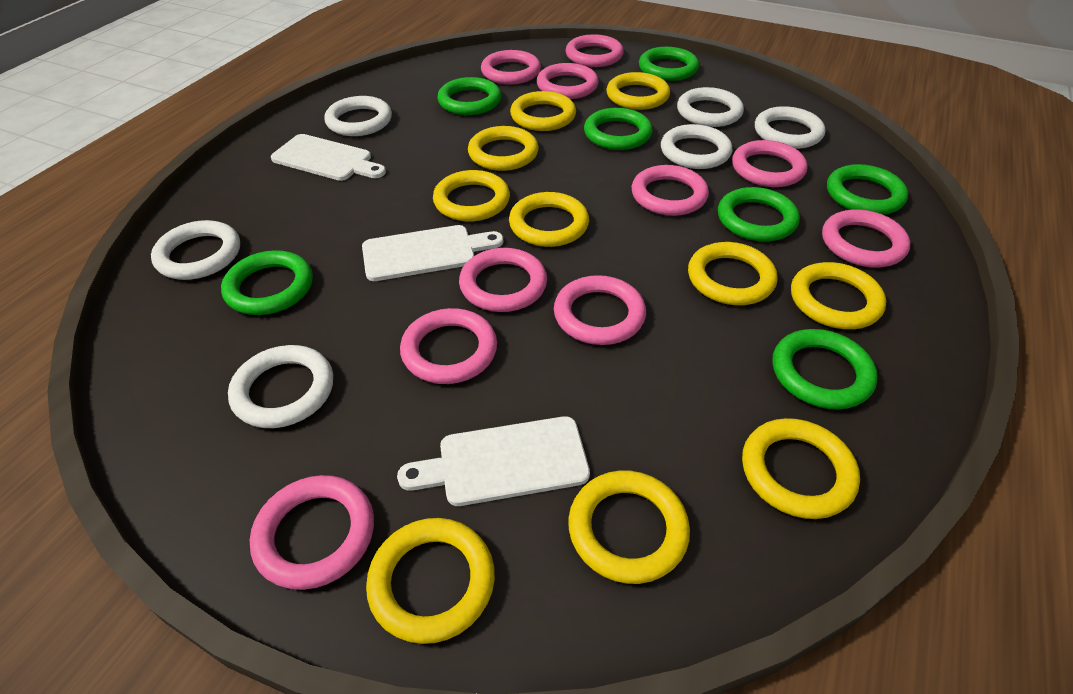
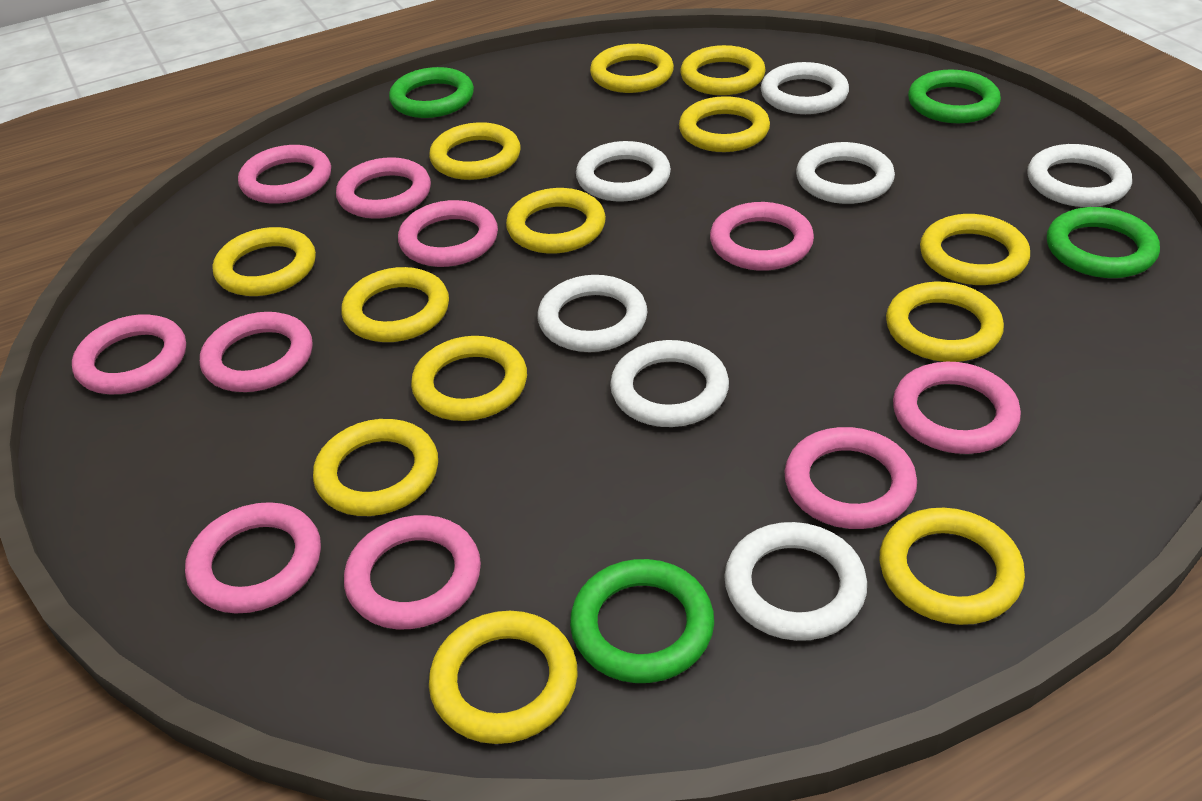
green ring: [221,250,313,315] [437,77,501,115] [584,108,653,150] [639,47,699,81] [718,187,800,242] [773,329,878,409] [827,164,908,215] = 7 -> [389,67,474,118] [570,559,714,683] [908,70,1001,123] [1047,207,1160,278] = 4
white cutting board: [271,134,386,181] [362,225,503,281] [397,416,590,506] = 3 -> none = 0
white ring: [151,220,240,280] [228,345,333,428] [324,96,392,136] [661,124,732,169] [677,87,744,127] [755,106,825,149] = 6 -> [538,275,647,352] [576,141,671,202] [610,340,729,427] [724,522,867,641] [761,62,849,114] [796,142,895,204] [1027,144,1132,207] = 7
yellow ring: [366,518,495,644] [433,170,510,222] [468,126,539,171] [509,192,589,247] [510,91,576,131] [568,471,690,584] [607,72,670,110] [688,242,778,305] [742,418,860,519] [791,262,886,329] = 10 -> [213,227,316,296] [313,419,438,516] [341,267,449,342] [411,336,527,421] [429,122,521,180] [429,611,578,744] [506,188,606,254] [590,44,674,93] [679,96,770,152] [680,45,766,95] [880,508,1025,625] [886,282,1004,362] [920,214,1030,285] = 13

